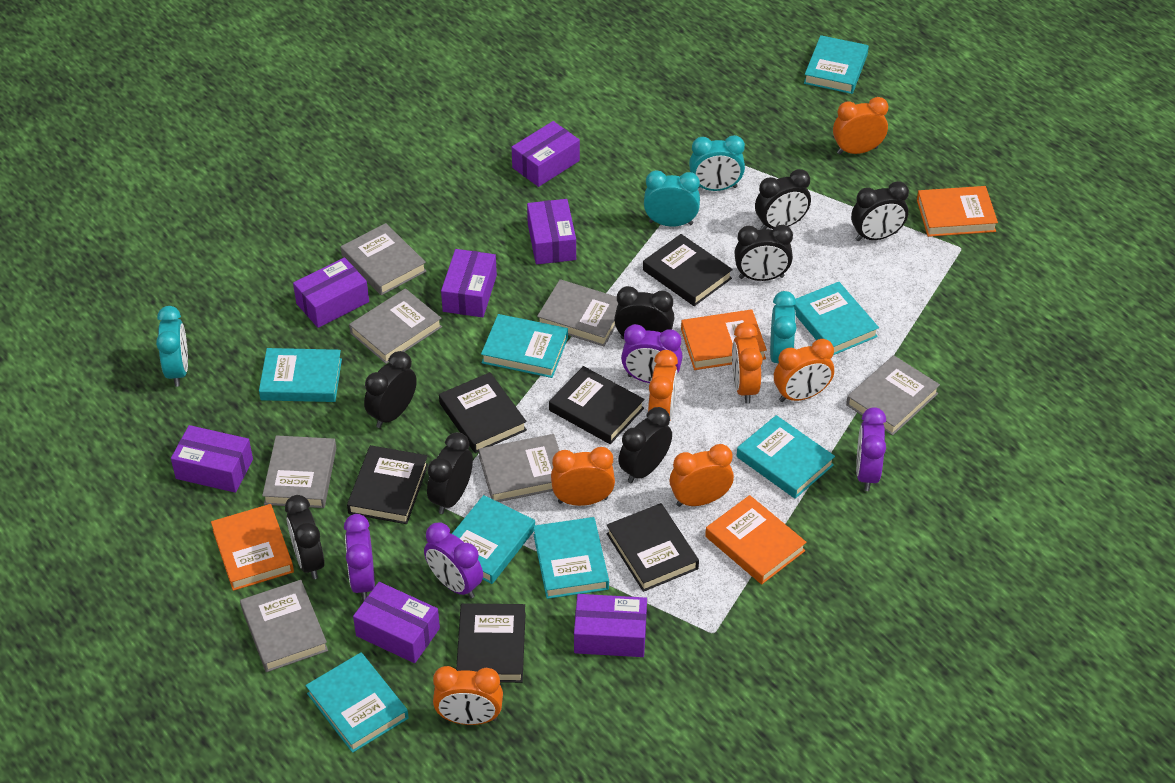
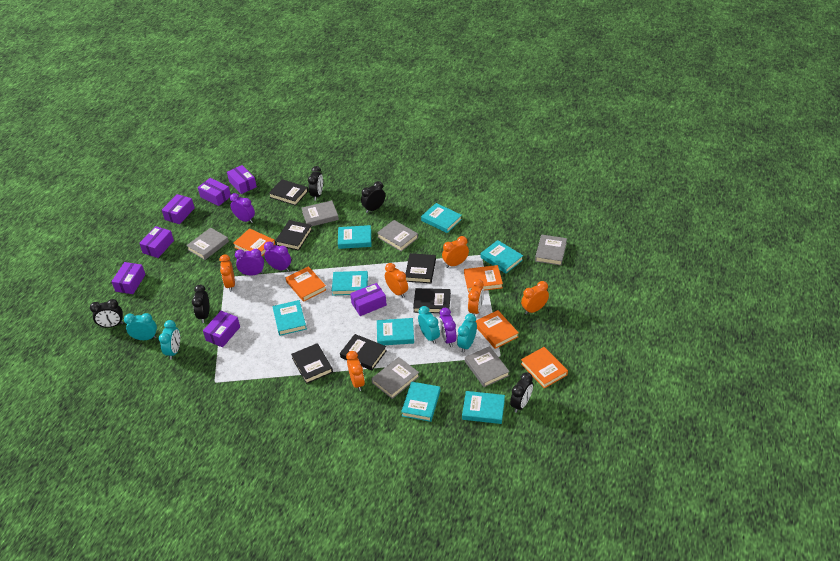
black clock: [285,495,325,579] [364,351,417,428] [427,432,473,514] [614,286,674,339] [618,407,672,483] [735,225,793,281] [755,169,811,229] [851,181,909,241] = 8 -> [90,299,123,328] [192,285,210,323] [308,166,323,201] [361,181,385,213] [510,372,533,413] = 5
grey book: [240,580,328,672] [262,435,336,508] [341,223,427,295] [349,288,442,364] [479,434,559,502] [537,279,618,346] [846,355,940,435] = 7 -> [186,227,229,260] [302,200,339,227] [371,357,419,399] [377,220,418,251] [465,346,510,387] [535,234,567,266] = 6
orange book: [211,504,294,591] [681,309,767,370] [705,495,807,584] [917,186,998,237] = 4 -> [233,228,275,256] [286,266,326,302] [464,265,503,292] [475,310,519,349] [521,347,568,388] = 5
orange clock: [433,666,503,725] [551,447,615,506] [648,350,678,420] [670,444,734,507] [732,322,763,404] [774,339,834,402] [833,97,888,155] = 7 -> [220,254,235,292] [346,351,365,391] [385,263,408,298] [442,236,469,268] [468,279,484,315] [521,281,549,315] = 6

